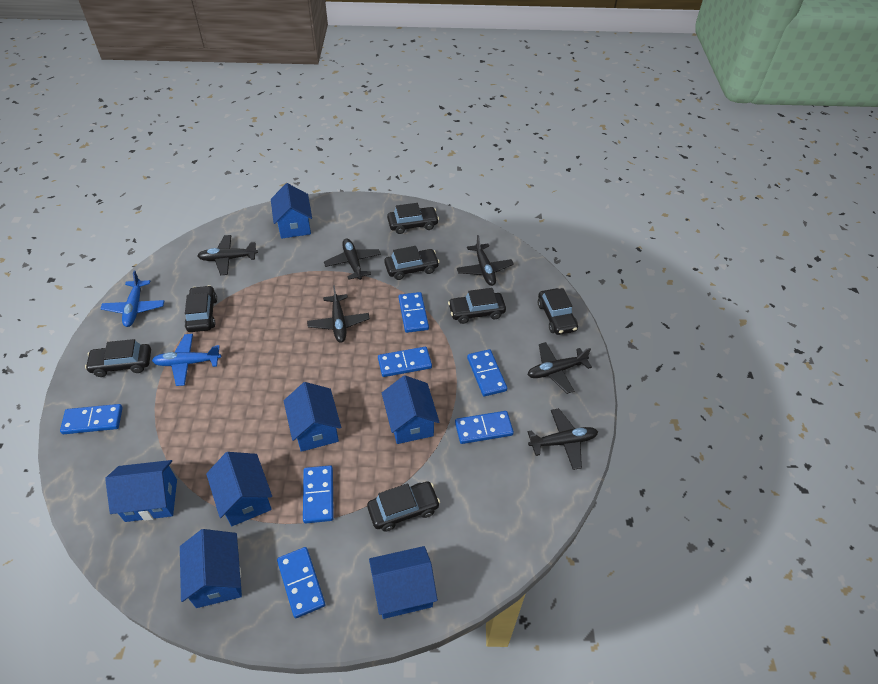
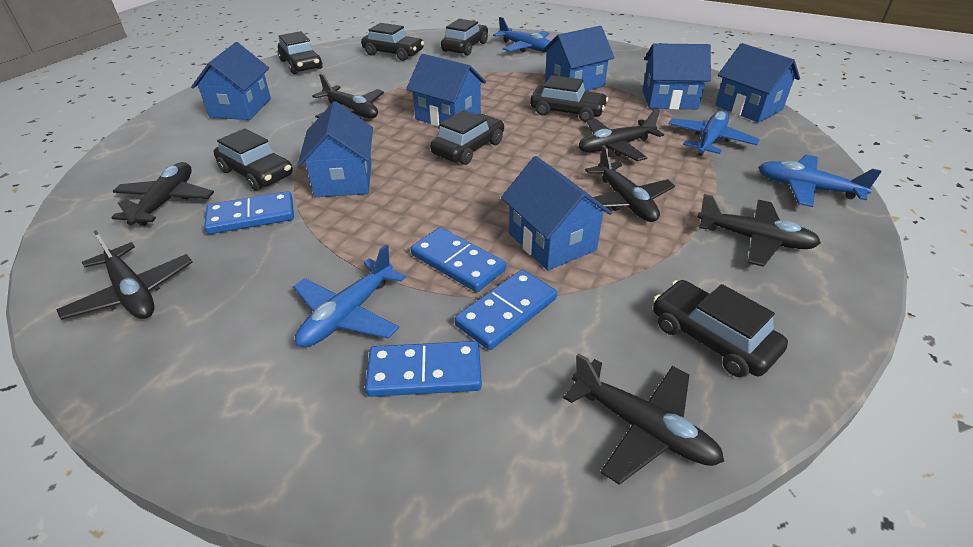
black plane: [198,235,258,275] [307,285,370,343] [324,238,381,280] [457,235,514,286] [527,408,598,470] [528,342,592,394] = 6 -> [57,230,193,320] [111,162,214,226] [312,74,384,118] [563,353,724,485] [579,109,664,161] [585,145,675,222] [697,194,821,267] = 7
blue domino: [60,404,123,434] [277,547,325,618] [303,465,334,523] [378,347,432,377] [399,292,429,333] [455,411,514,444] [467,349,507,396] = 7 -> [204,191,294,234] [365,341,482,397] [410,227,506,292] [454,270,557,350] = 4
blue plane: [100,271,164,327] [152,334,221,386] = 2 -> [293,244,406,347] [493,17,551,52] [668,110,760,156] [758,155,882,207] = 4

